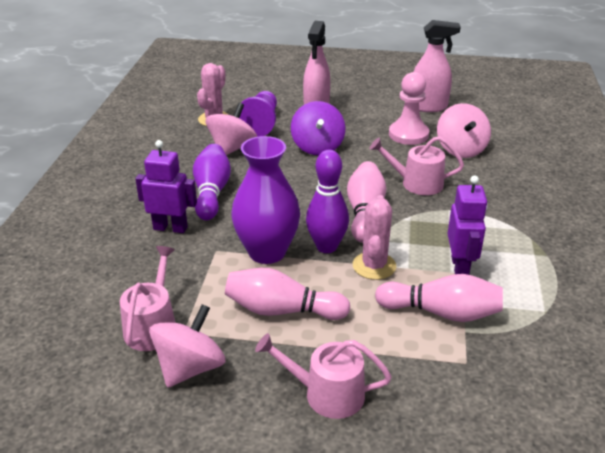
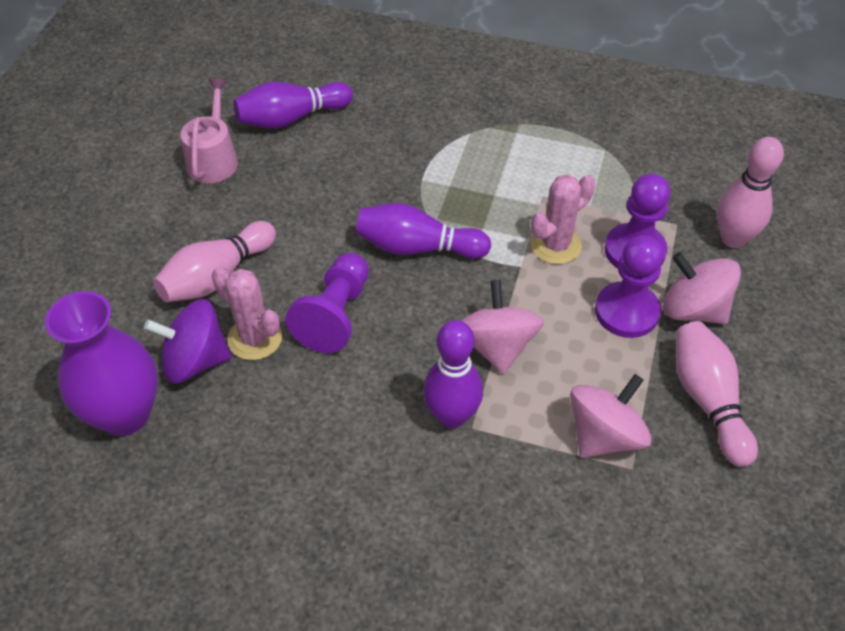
pink pawn: [389,72,429,145] = 1 -> none = 0
pink spray bottle: [303,21,330,104] [413,20,461,112] = 2 -> none = 0
pink watering can: [120,246,176,351] [255,333,392,419] [369,136,464,195] = 3 -> [180,79,238,183] = 1
purple bowling pin: [193,144,231,220] [306,150,349,253] = 2 -> [233,81,353,129] [356,203,491,259] [423,320,483,428] = 3
purple pawn: [239,91,277,137] = 1 -> [286,253,369,353] [595,235,664,338] [604,174,671,268] = 3
purple robot: [135,140,197,233] [447,175,488,275] = 2 -> none = 0

